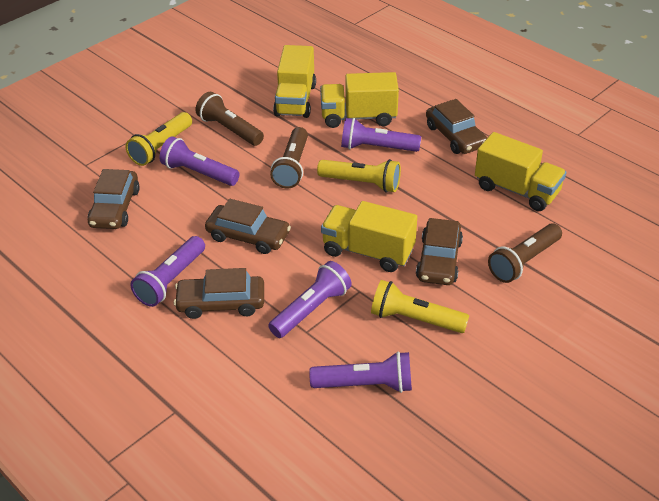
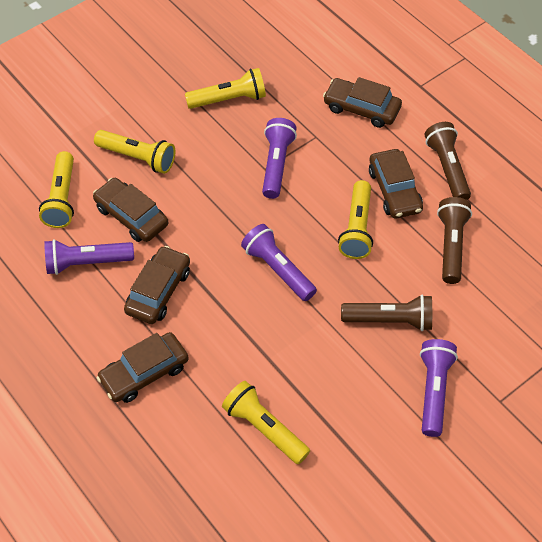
purple flashlight: [130,236,205,307] [159,136,239,186] [268,261,352,338] [309,351,412,393] [341,118,421,152] = 5 -> [44,239,134,275] [241,224,317,301] [262,118,297,199] [420,339,458,437] = 4
yellow flashlight: [126,112,192,166] [317,159,401,193] [371,280,469,333] = 3 -> [39,151,74,228] [94,130,175,174] [185,68,266,109] [222,381,310,464] [338,180,373,259] = 5
yellow truck: [273,45,316,118] [320,72,399,128] [321,201,417,272] [475,132,567,211] = 4 -> none = 0

